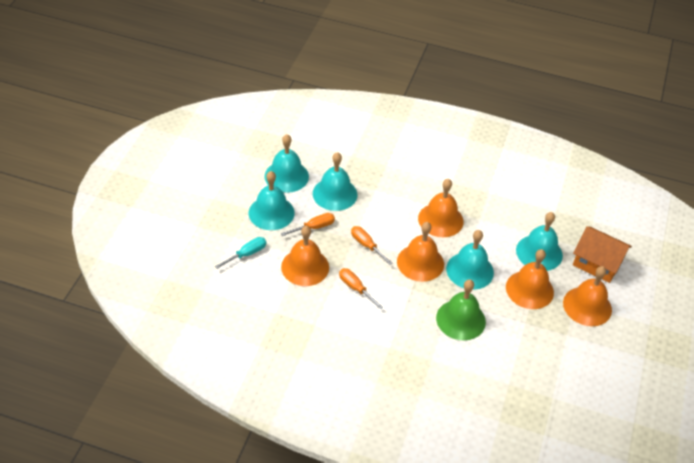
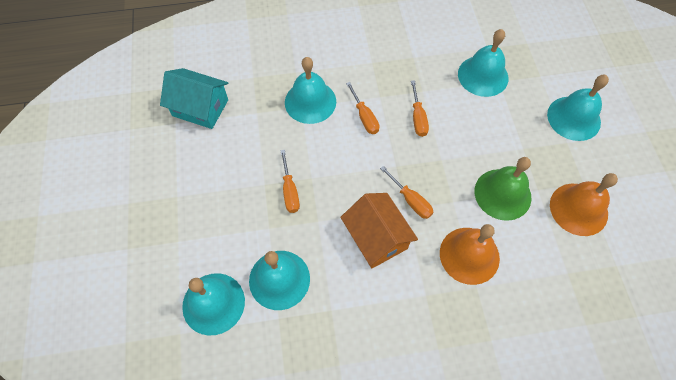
orange bell: [281,226,329,286] [397,222,444,282] [418,179,464,237] [506,249,554,309] [563,266,612,326] = 5 -> [440,224,500,285] [550,173,618,236] = 2
orange screwdriver: [281,213,335,236] [339,268,383,309] [351,226,393,265] = 3 -> [280,150,300,213] [346,82,379,134] [380,166,433,219] [411,80,429,137] = 4
turquoise house: none = 0 -> [160,68,228,129] = 1
turquoise screwdriver: [215,237,266,269] = 1 -> none = 0

